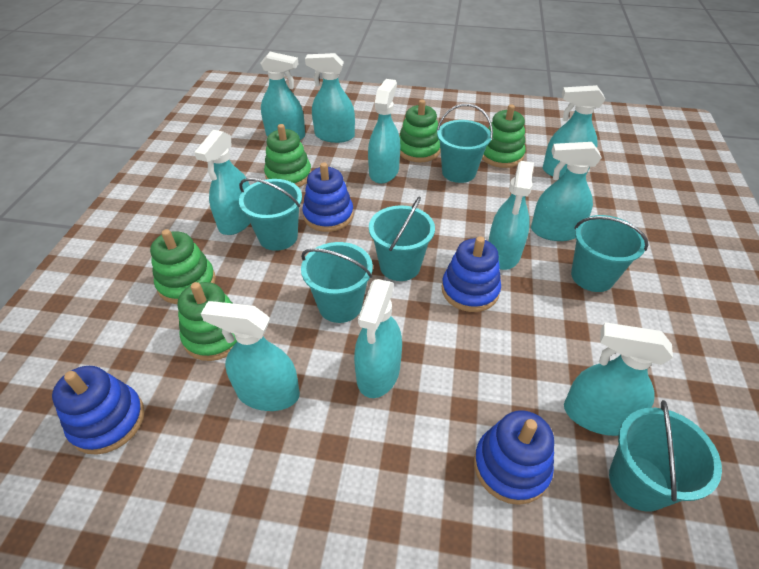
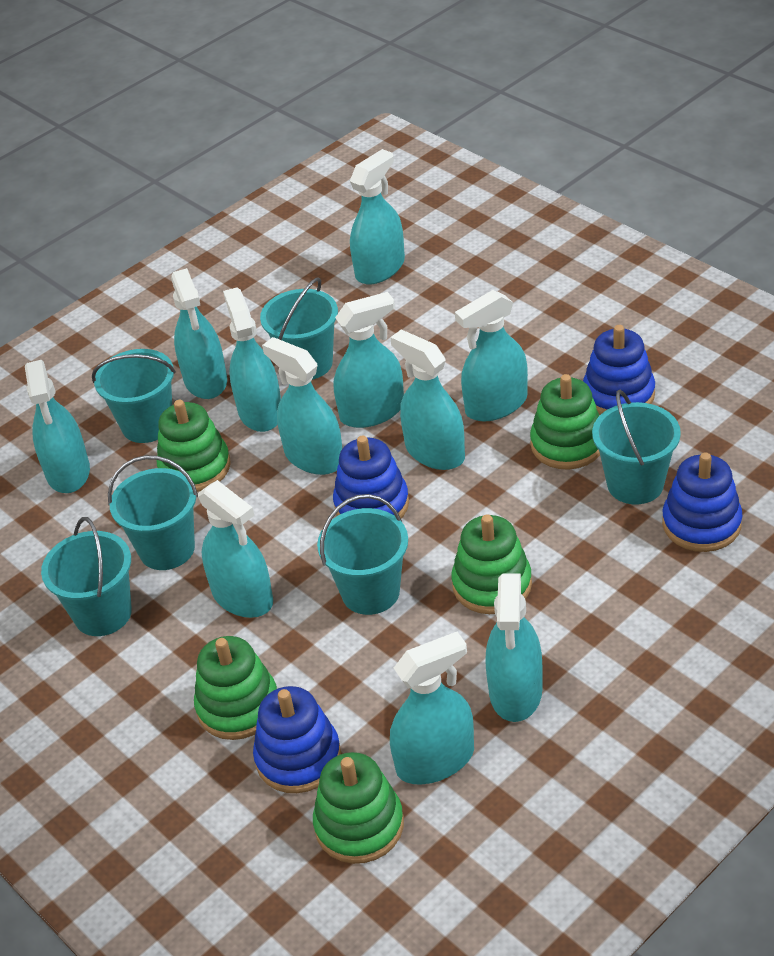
turquoise spray bottle: [194,130,250,235] [201,301,300,411] [260,52,305,140] [305,53,355,143] [354,279,402,398] [368,79,400,184] [488,161,534,270] [531,142,602,241] [543,85,606,178] [564,322,673,436] = 10 -> [25,360,90,493] [171,268,227,399] [198,480,273,618] [223,287,281,432] [262,337,342,475] [334,292,404,428] [350,149,405,285] [390,330,465,470] [390,632,474,784] [455,290,528,422] [485,573,543,722] = 11

